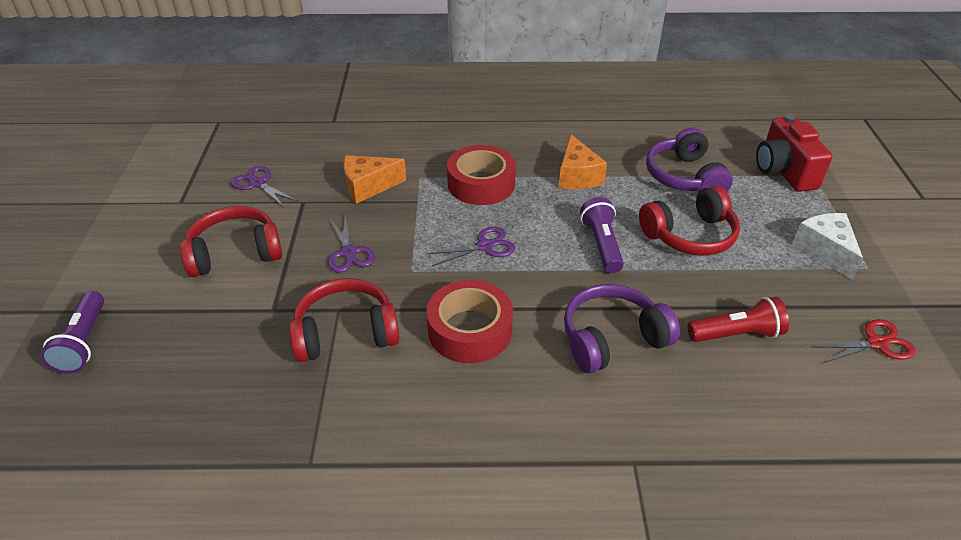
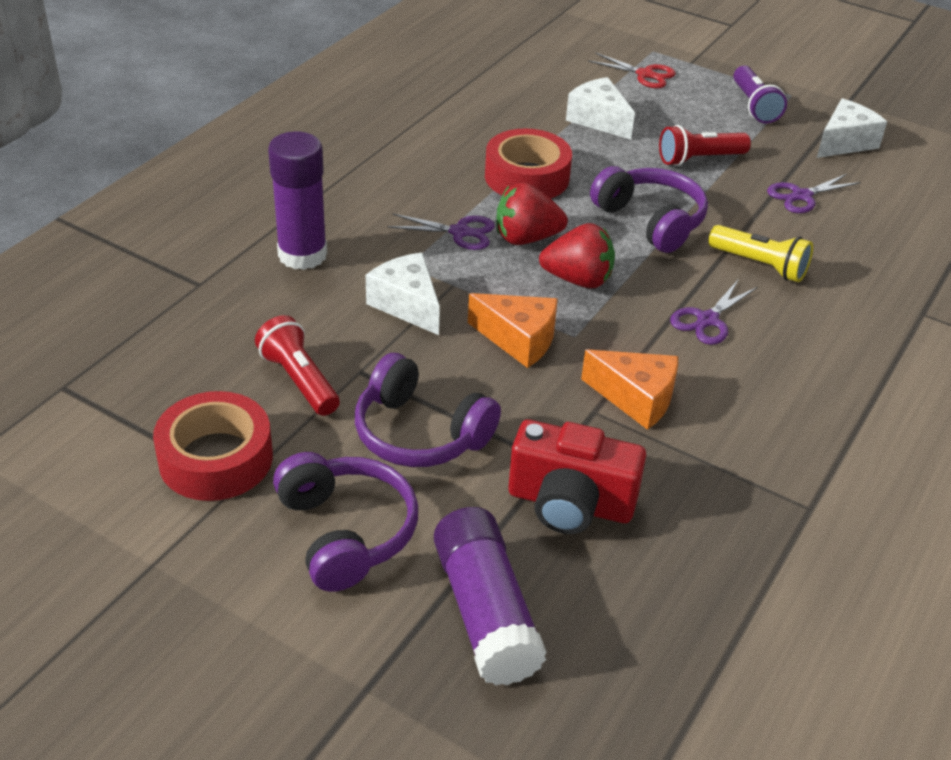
purple flashlight: [41,291,104,373] [580,197,624,273] = 2 -> [733,65,787,124] = 1
purple glue stick: none = 0 -> [268,131,327,270] [434,507,546,686] = 2
purple headphones: [564,284,680,374] [646,128,733,192] = 2 -> [273,452,418,592] [355,353,501,467] [590,166,708,253] = 3
red flashlight: [688,297,789,342] = 1 -> [255,315,340,416] [659,125,751,166] = 2
red headphones: [180,206,282,277] [289,278,400,362] [639,186,740,256] = 3 -> none = 0
red strawberry: none = 0 -> [496,182,568,245] [539,223,615,289] = 2
white cheese: [792,213,863,279] = 1 -> [366,253,440,335] [566,77,635,139] [817,98,887,158] = 3
yellow flashlight: none = 0 -> [708,225,813,282] = 1

